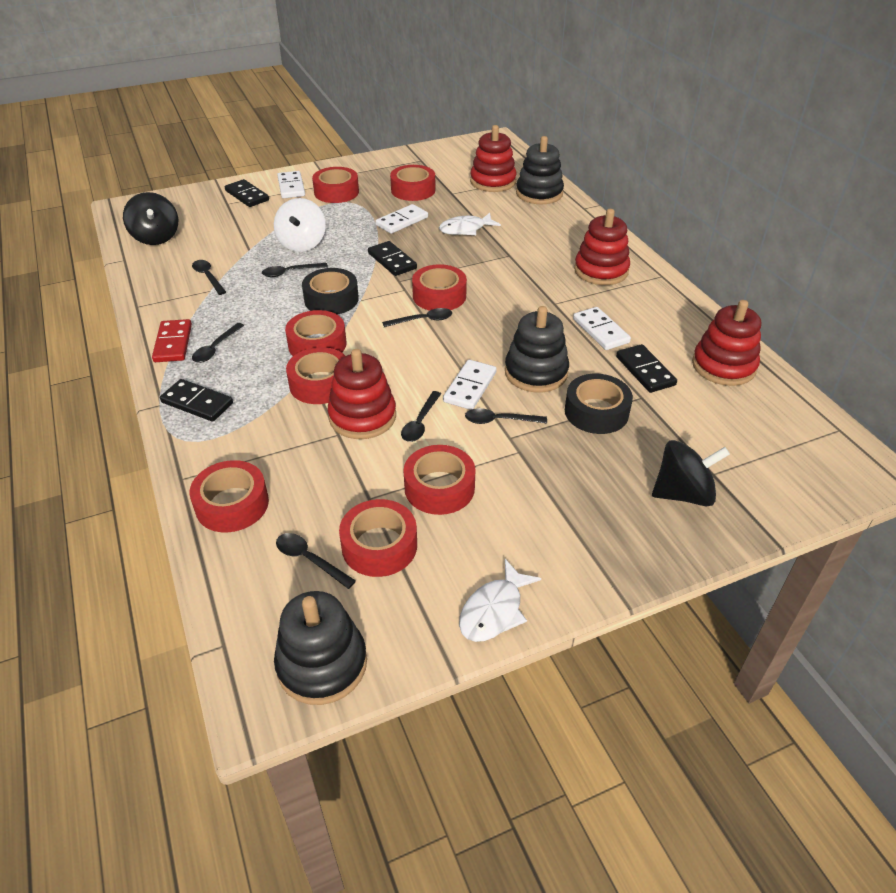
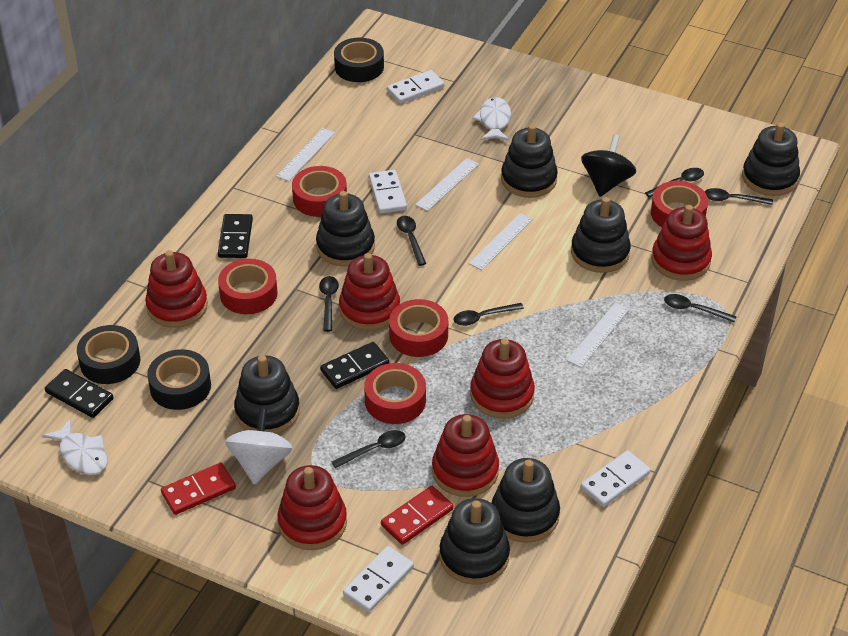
black domino: [160,379,233,422] [225,179,269,207] [368,241,417,276] [616,344,677,393] = 4 -> [45,369,114,418] [218,214,253,258] [320,342,389,389] = 3
black spinning top: [123,192,178,245] [652,440,730,507] = 2 -> [581,134,636,197] = 1
black stacking toy: [274,591,367,705] [505,306,569,392] [516,136,564,204] = 3 -> [234,355,300,434] [316,191,375,267] [439,498,510,585] [492,458,560,543] [501,124,558,198] [571,197,631,273] [742,123,800,196] = 7
black tape: [302,268,359,315] [565,374,633,434] = 2 -> [77,325,140,384] [147,349,211,410] [334,37,384,82] = 3
red domino: [152,319,192,362] = 1 -> [161,463,236,515] [381,486,454,545] = 2
red stacking toy: [328,349,396,439] [470,125,517,192] [574,209,630,285] [692,300,761,386] = 4 -> [145,250,208,328] [277,465,347,550] [339,253,400,330] [432,414,499,497] [470,339,535,419] [651,205,712,281] = 6
red tape: [189,460,269,532] [285,310,347,356] [286,347,345,404] [312,167,359,203] [339,499,417,577] [390,165,435,201] [403,445,475,515] [412,264,467,311] = 8 -> [218,259,278,314] [292,166,347,217] [364,363,426,424] [389,299,448,357] [651,181,708,227] = 5
white ruler: none = 0 -> [276,128,335,181] [415,158,479,211] [469,213,533,270] [567,303,630,368] = 4

